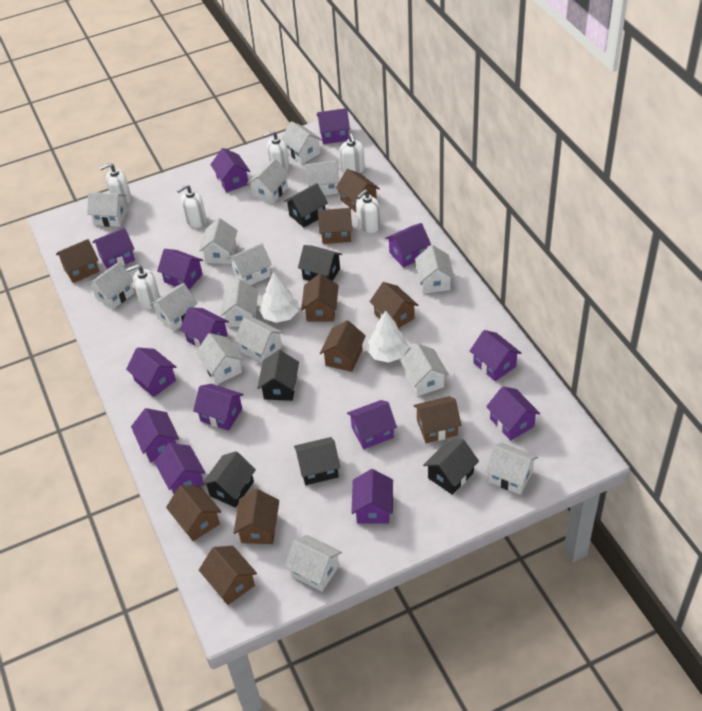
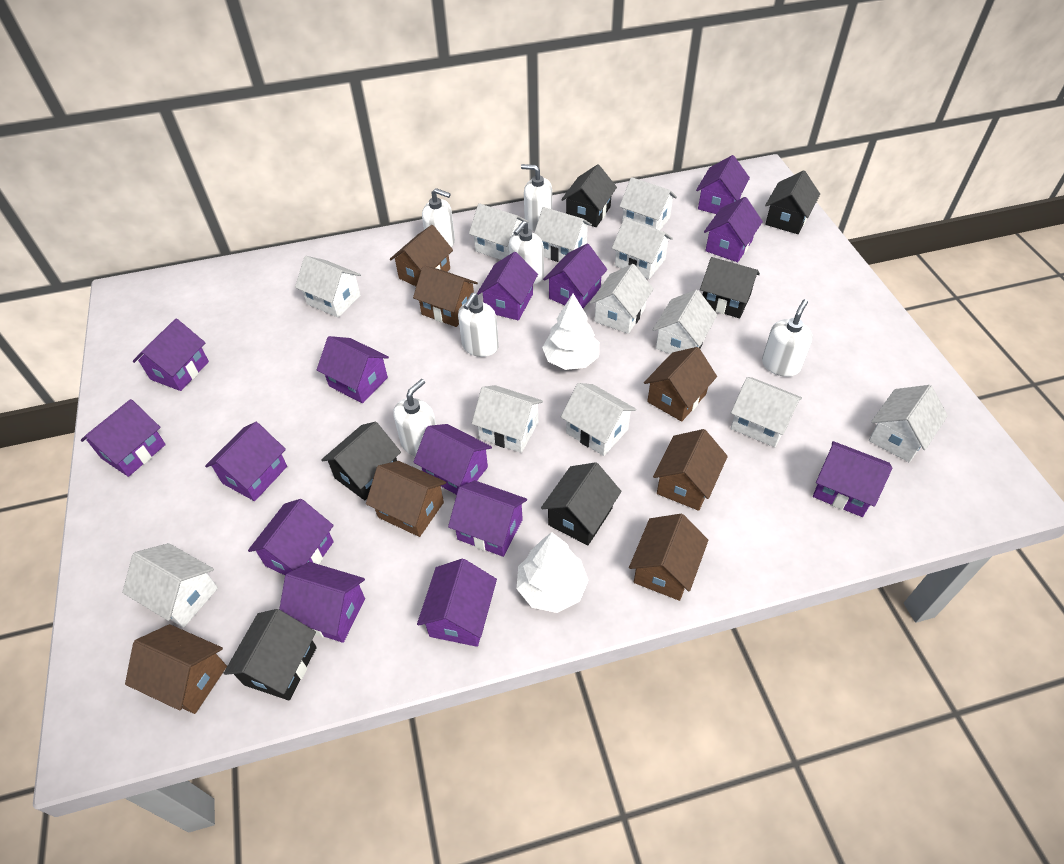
brown house: [56,239,100,283] [166,485,221,541] [199,546,257,605] [234,489,279,544] [301,274,339,322] [318,208,352,244] [320,320,366,372] [336,169,380,213] [370,282,418,328] [413,396,461,443] = 10 -> [125,624,227,714] [366,461,446,537] [390,225,453,286] [413,265,478,327] [629,514,708,601] [644,347,717,422] [653,429,728,511] = 7
white house: [87,192,127,227] [87,262,134,310] [150,283,198,331] [196,333,244,384] [199,218,238,264] [221,279,258,327] [227,243,272,285] [234,318,284,363] [247,159,290,204] [282,121,322,164] [285,535,342,592] [305,160,339,195] [400,343,449,396] [415,245,455,293] [485,443,538,495] = 15 -> [122,543,218,628] [295,256,361,317] [469,203,529,260] [472,385,543,453] [534,207,592,262] [561,383,636,456] [590,264,654,334] [612,218,673,279] [619,177,677,230] [653,289,717,354] [731,377,802,447] [869,385,948,463] = 12

